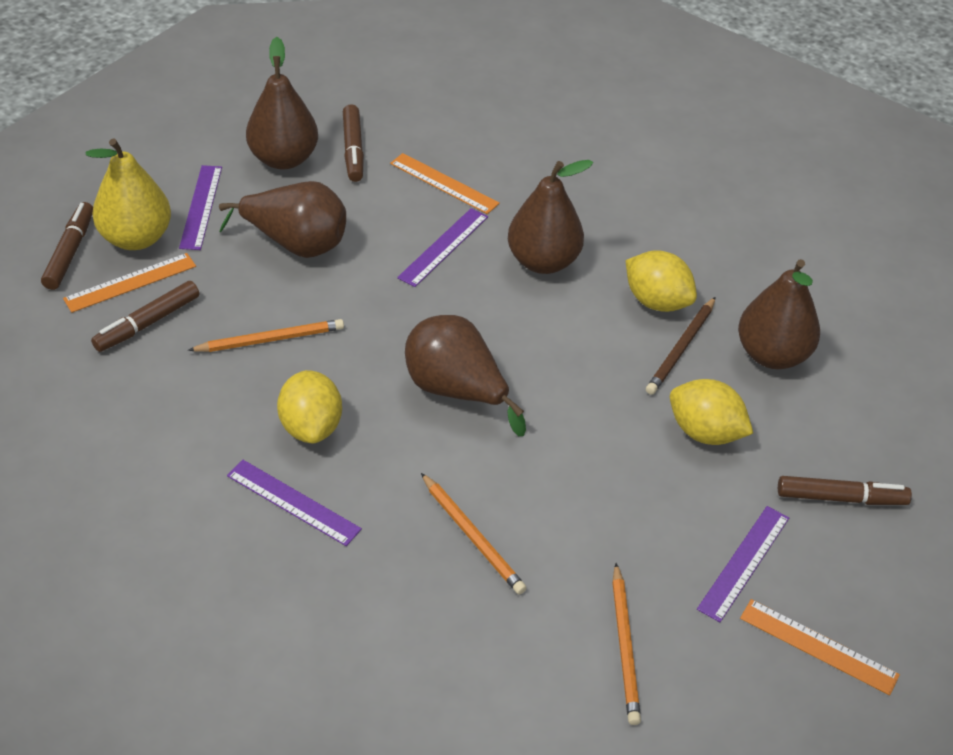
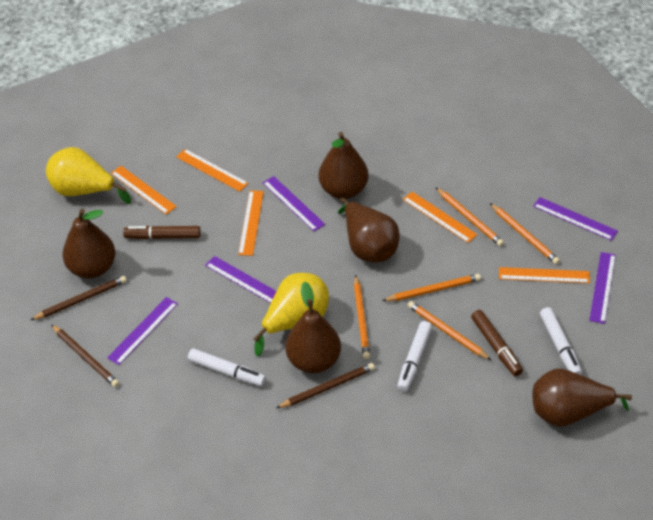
brown marker: [41,202,93,290] [91,281,199,352] [343,104,364,182] [778,476,912,505] = 4 -> [123,226,201,239] [471,310,523,376] = 2
brown pencil: [646,297,715,395] = 1 -> [31,276,127,320] [52,325,119,387] [277,363,375,408] = 3
orange pencil: [188,319,344,352] [421,473,526,594] [612,563,641,725] = 3 -> [354,275,370,359] [382,274,481,301] [408,301,491,360] [435,187,504,246] [490,203,560,264] = 5
orange ruler: [63,253,196,313] [390,153,500,214] [740,599,900,695] = 3 -> [111,166,177,215] [176,149,249,192] [238,190,264,256] [403,192,478,243] [499,267,590,283] = 5
purple ruler: [179,165,222,250] [227,460,362,546] [397,208,488,287] [697,506,789,622] = 4 -> [107,297,178,365] [205,256,277,303] [263,176,325,231] [533,197,618,241] [589,252,616,324] = 5
white marker: none = 0 -> [188,348,266,386] [397,321,432,392] [540,307,582,375] = 3
yellow lemon: [277,370,342,443] [625,250,697,312] [670,379,753,445] = 3 -> none = 0
yellow pear: [86,138,171,250] = 1 -> [46,147,131,204] [253,273,329,356] = 2

